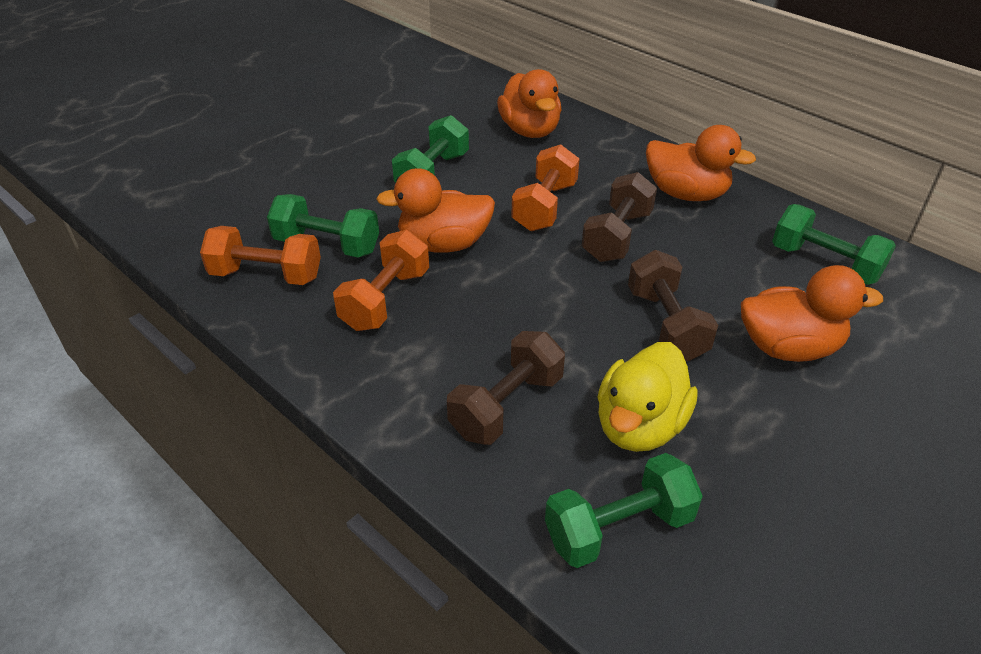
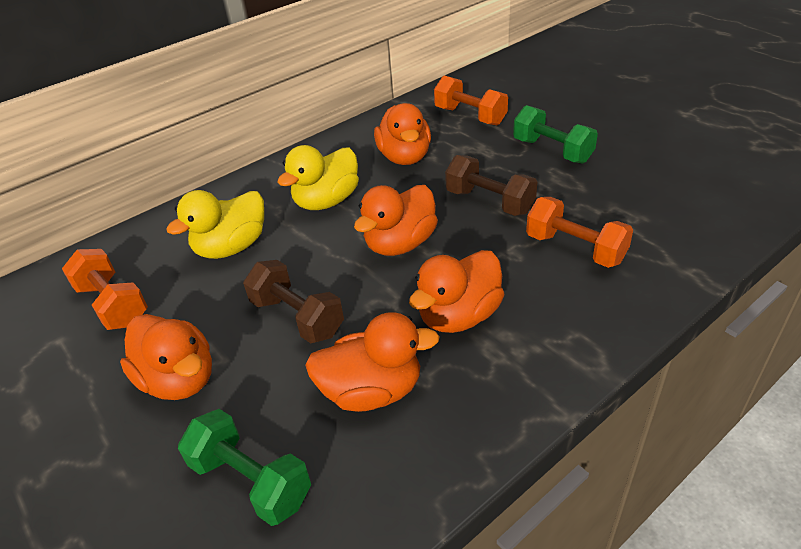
brown dumbbell: [447,331,565,445] [582,172,657,262] [628,250,718,361] = 3 -> [243,260,344,343] [445,155,537,216] = 2
green dumbbell: [267,194,379,258] [392,115,469,182] [545,453,703,568] [772,204,896,285] = 4 -> [178,409,311,526] [513,105,598,163] = 2
orange duck: [376,168,495,253] [497,69,562,138] [646,125,756,201] [741,265,883,362] = 4 -> [120,314,212,400] [305,312,439,412] [354,185,438,256] [374,103,431,165] [409,250,505,333] = 5
yellow duck: [597,342,698,452] = 1 -> [166,190,264,259] [277,145,359,210] = 2

